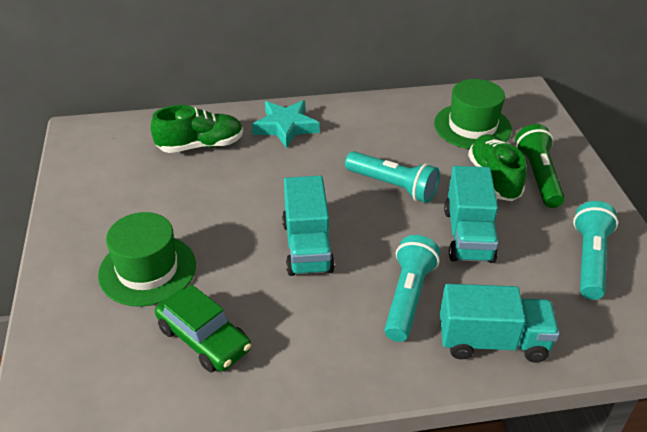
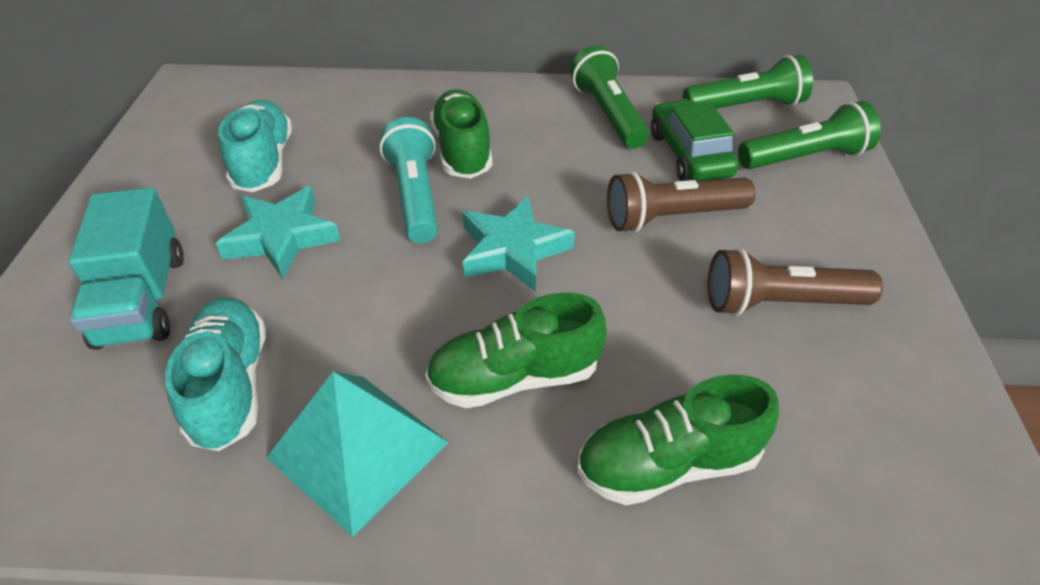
brown flashlight: none = 0 -> [607,171,756,232] [708,248,883,316] = 2
green flashlight: [515,124,565,208] = 1 -> [570,45,649,149] [683,55,813,109] [738,101,881,169] = 3
green hat: [98,212,196,307] [434,79,512,149] = 2 -> none = 0
green shoe: [151,105,243,153] [468,134,527,201] = 2 -> [425,292,607,408] [430,90,492,178] [577,374,779,505] = 3
turquoise flashlight: [345,151,440,203] [384,235,440,342] [573,201,618,300] = 3 -> [380,117,438,243] = 1
turquoise pyramid: none = 0 -> [266,371,449,537] = 1
turquoise shoe: none = 0 -> [165,297,266,451] [218,100,292,192] = 2
turquoise star: [252,100,319,149] = 1 -> [215,186,341,279] [463,196,575,292] = 2
turquoise truck: [282,176,335,276] [440,284,560,363] [444,166,498,263] = 3 -> [68,187,184,350] = 1

